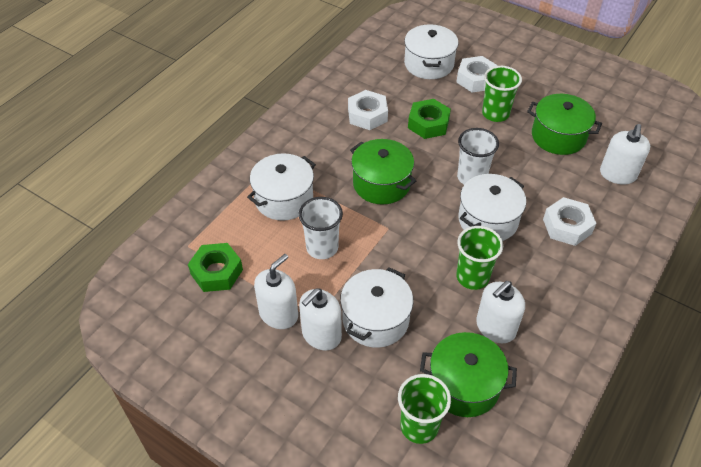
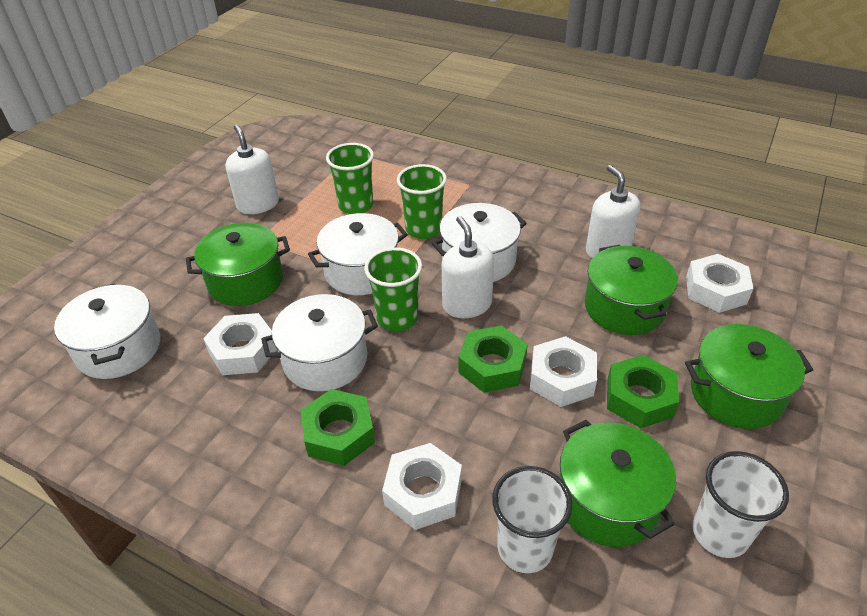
green nut: [188,243,243,292] [408,99,451,139] = 2 -> [301,389,375,466] [458,325,528,393] [607,355,679,428] = 3
green pot: [350,139,416,205] [420,332,517,417] [527,94,602,155] = 3 -> [186,223,290,306] [559,420,676,547] [585,245,678,335] [685,324,813,429] = 4
white nut: [348,90,388,130] [456,56,498,93] [543,197,596,246] = 3 -> [203,313,277,375] [382,443,462,530] [530,336,597,407] [686,254,754,313] = 4
white soap dispenser: [254,254,298,329] [299,288,342,351] [476,281,525,343] [600,124,650,185] = 4 -> [225,125,279,214] [442,216,494,318] [586,165,641,258] = 3

